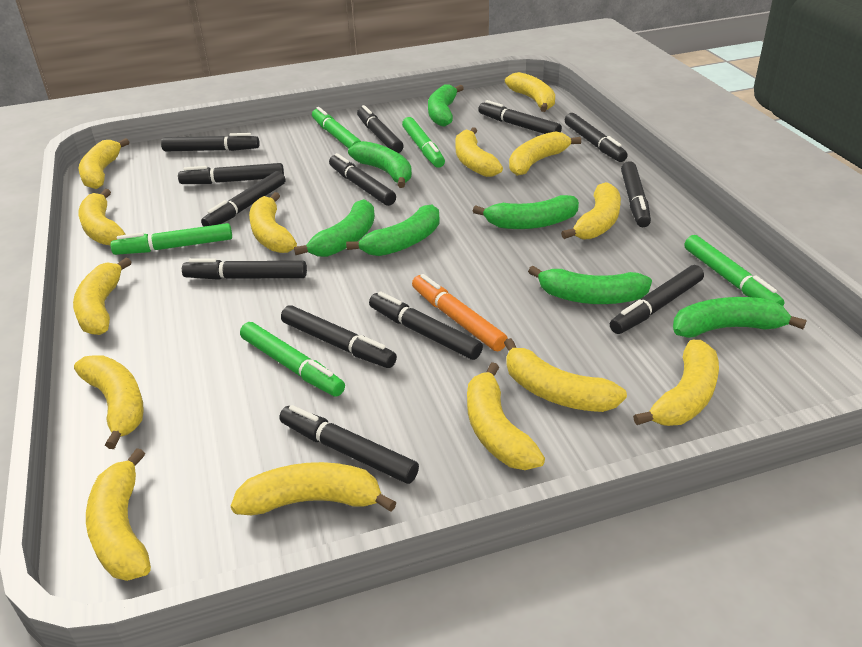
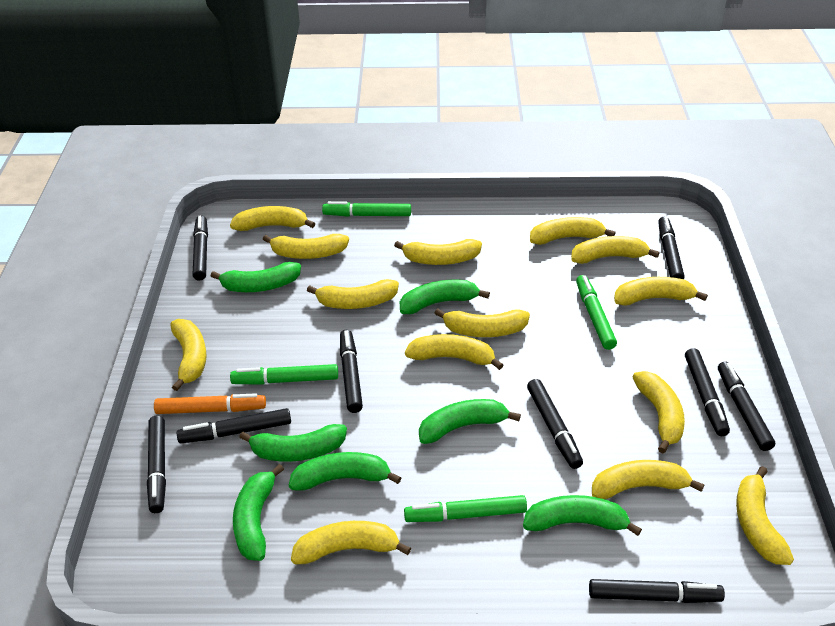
black marker: [161,133,260,152] [178,163,284,184] [182,258,307,280] [201,171,285,227] [279,405,419,484] [281,305,397,368] [329,153,396,206] [357,105,404,153] [369,291,483,360] [478,100,562,134] [565,113,628,162] [610,265,704,334] [621,161,651,227] = 13 -> [147,416,166,513] [177,408,291,443] [192,216,208,280] [340,330,363,413] [527,379,583,469] [589,579,725,603] [658,217,685,279] [685,348,730,436] [718,361,775,451] = 9
green marker: [110,223,232,255] [240,322,345,397] [312,107,362,149] [402,117,445,168] [684,235,785,306] = 5 -> [230,364,338,385] [322,201,411,217] [404,495,527,522] [576,275,617,350] = 4

